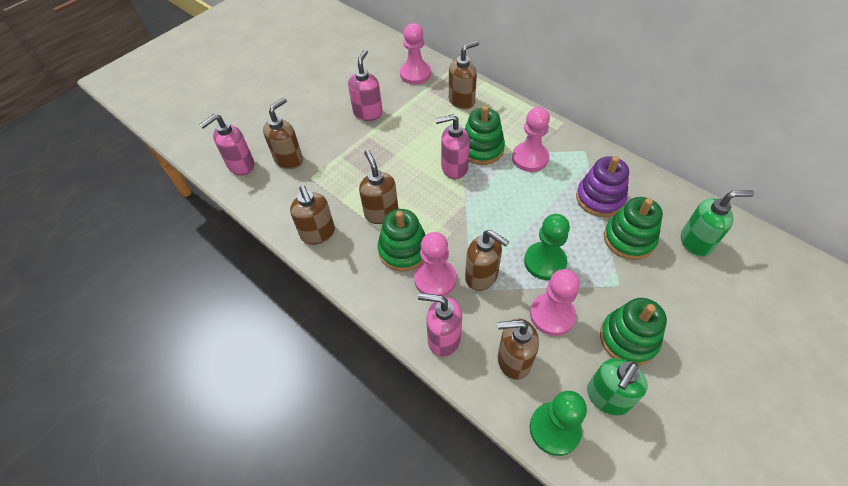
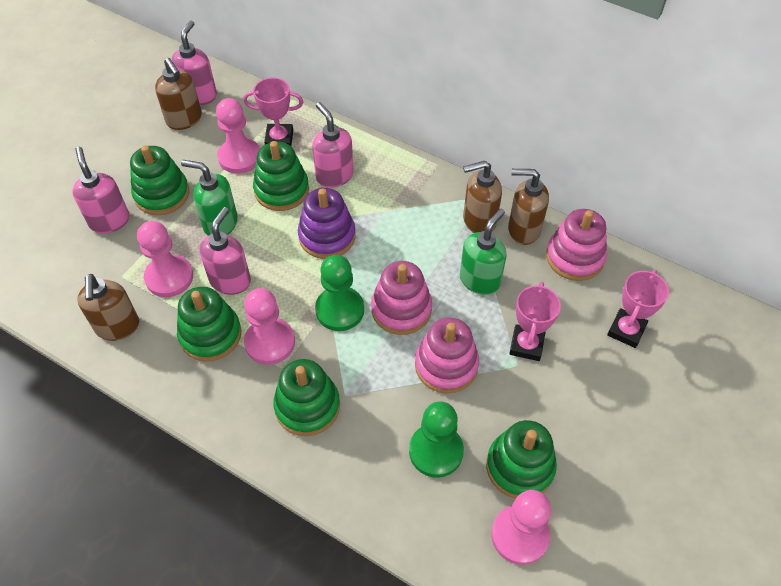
brown soap dispenser: [263,97,303,169] [290,186,335,245] [359,150,398,224] [449,41,479,110] [465,230,509,291] [498,319,539,380] = 6 -> [77,274,139,341] [155,58,202,130] [463,161,502,233] [508,169,549,245] = 4
green stacking toy: [378,209,426,272] [465,106,505,165] [600,298,667,366] [604,197,663,260] = 4 -> [130,145,189,215] [177,287,242,361] [253,141,309,211] [273,359,340,436] [486,420,557,499] = 5
pink stacking toy: none = 0 -> [371,261,432,335] [415,317,479,393] [546,209,607,281] = 3
pink trophy: none = 0 -> [243,77,303,146] [509,282,561,361] [607,270,669,348] = 3

